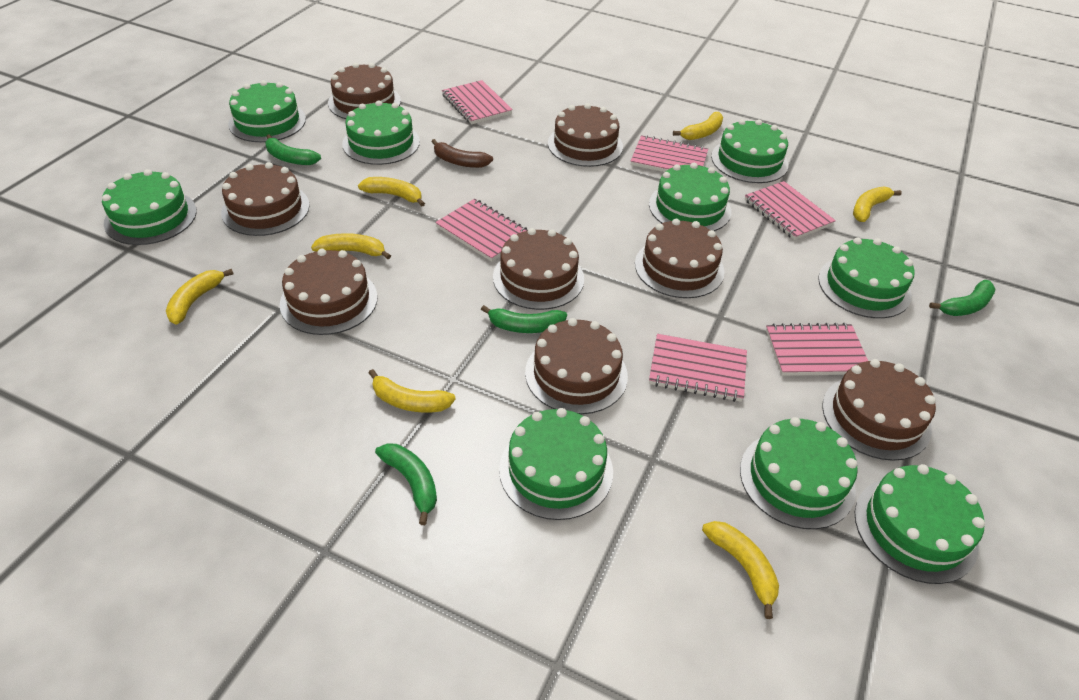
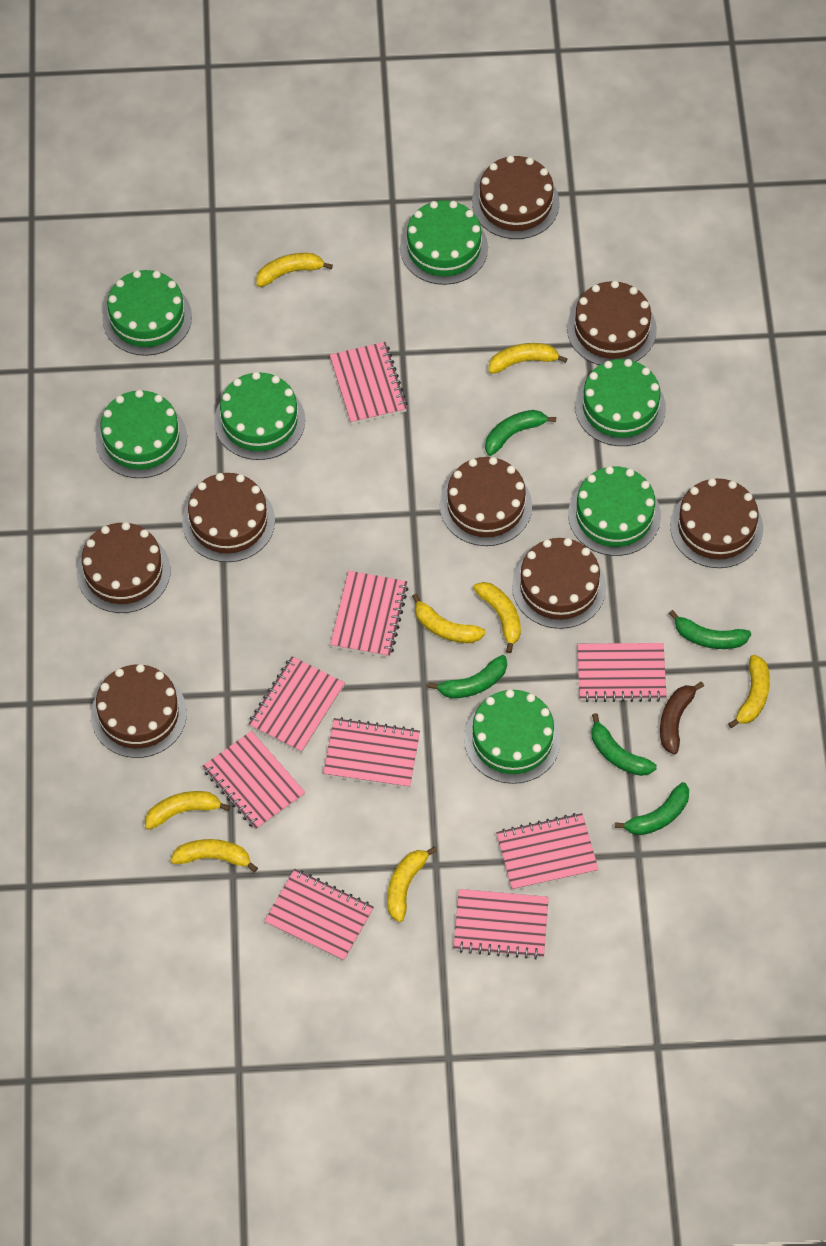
green banana: [265,134,321,165] [375,444,437,525] [481,305,567,333] [929,280,996,316] = 4 -> [428,655,507,698] [485,410,556,456] [591,713,657,776] [615,782,689,835] [669,610,751,649] = 5
green cake: [102,169,197,245] [228,80,306,142] [342,100,420,165] [499,408,613,520] [649,163,731,231] [711,119,788,183] [740,417,858,529] [818,237,915,318] [855,464,985,584] = 9 -> [95,390,187,478] [102,270,192,356] [214,372,305,460] [400,200,488,285] [464,689,561,784] [568,466,661,556] [575,359,666,446] = 7
pink notebook: [435,199,528,262] [442,80,513,125] [631,135,708,172] [649,334,747,402] [745,181,836,240] [766,323,868,376] = 6 -> [202,731,306,830] [248,656,345,753] [264,869,374,961] [323,717,420,788] [330,342,408,424] [330,571,408,658] [453,889,549,959] [496,813,599,891] [577,643,667,702] = 9
yellow banana: [166,269,234,325] [311,233,391,259] [358,177,425,207] [369,369,456,413] [673,112,723,140] [702,521,779,619] [853,187,902,222] = 7 -> [145,791,230,830] [170,839,258,872] [256,253,333,287] [387,847,437,922] [412,594,486,643] [473,582,521,653] [488,343,568,374] [728,655,770,728] = 8

